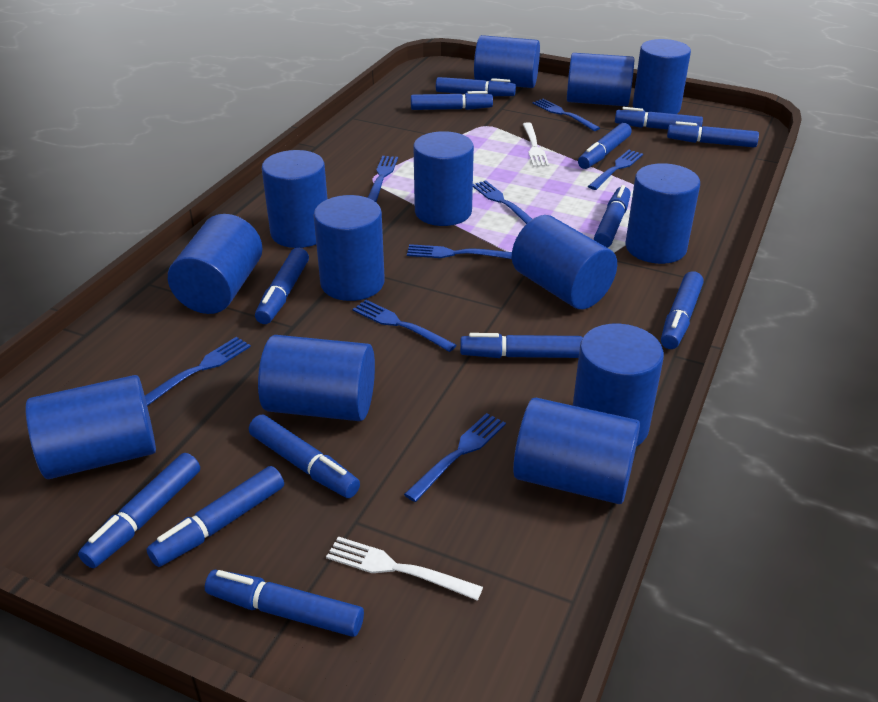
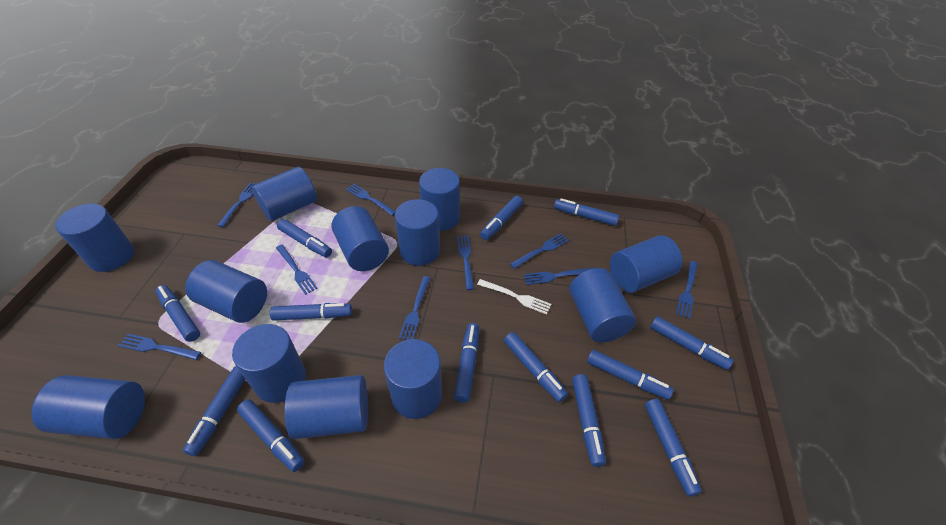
blue cylinder: [25,375,156,479] [168,214,262,314] [258,335,375,421] [262,150,328,248] [314,195,385,301] [414,131,474,226] [474,35,540,88] [512,215,617,309] [513,398,640,504] [567,53,634,106] [573,324,664,447] [625,163,700,264] [633,39,691,114] = 13 -> [31,375,145,439] [55,204,134,272] [185,260,267,323] [232,324,306,403] [252,167,317,221] [285,375,368,439] [331,206,389,271] [384,339,442,419] [395,199,440,266] [419,168,460,231] [569,268,636,342] [610,235,683,293] = 12
blue fork: [145,337,251,406] [352,300,456,352] [368,156,398,202] [404,413,506,502] [407,244,512,259] [473,180,532,224] [532,99,600,131] [588,150,643,190] = 8 -> [118,334,201,360] [217,183,255,227] [276,245,318,295] [346,184,396,216] [398,276,430,340] [457,235,474,290] [510,233,569,269] [523,268,595,285] [676,261,698,319] = 9
white fork: [326,536,483,601] [523,122,549,167] = 2 -> [477,279,551,315] = 1

